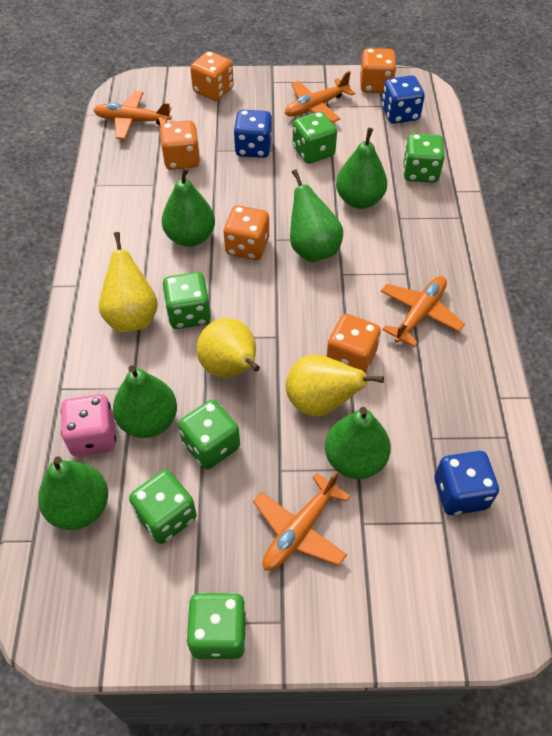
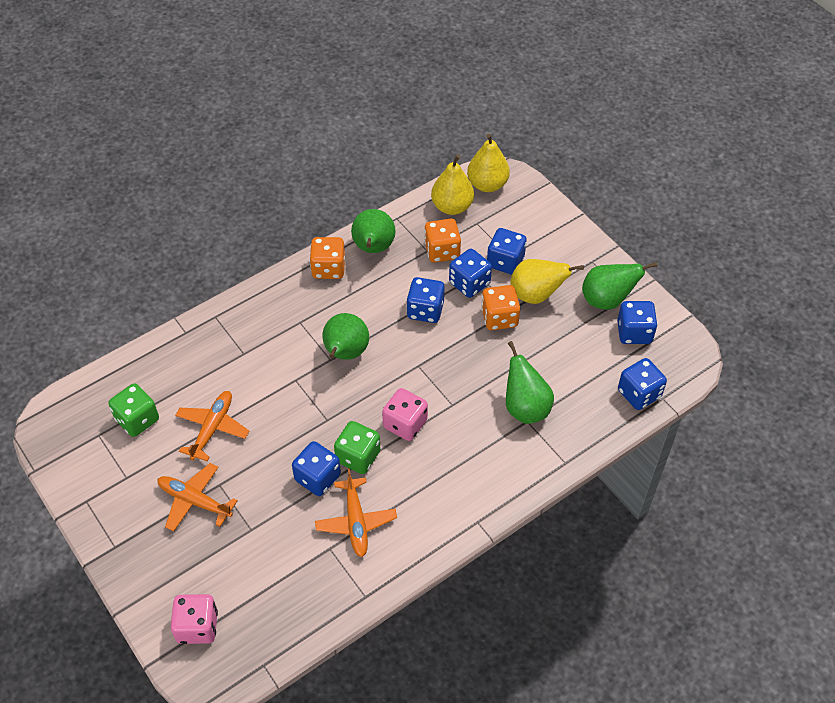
blue dice: [233,110,272,158] [382,75,425,124] [434,451,499,515] = 3 -> [292,441,341,496] [406,277,445,323] [449,249,492,298] [487,228,527,274] [617,301,658,344] [618,358,667,410] = 6
green dice: [129,470,197,544] [162,272,211,329] [178,400,240,469] [186,593,246,659] [293,112,337,164] [403,133,444,183] = 6 -> [108,383,159,437] [334,421,380,474] = 2
green pear: [38,456,108,530] [113,365,177,438] [162,167,215,247] [290,169,343,262] [325,407,391,479] [336,128,387,209] = 6 -> [323,313,369,360] [351,209,396,253] [506,341,554,424] [582,262,657,310] = 4
orange dice: [160,120,200,170] [190,51,234,101] [223,205,269,260] [326,314,381,373] [360,48,396,93] = 5 -> [310,237,345,279] [424,219,461,263] [481,285,520,330] = 3
orange plane: [93,91,172,140] [253,471,350,571] [285,71,355,122] [381,276,465,347] = 4 -> [157,463,238,531] [175,391,249,461] [315,469,397,557] = 3
pink dice: [61,394,116,457] = 1 -> [171,594,218,644] [382,388,428,441] = 2

